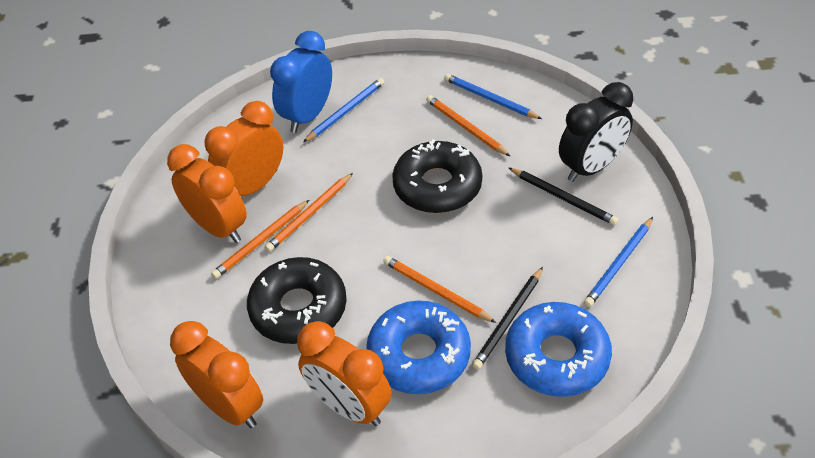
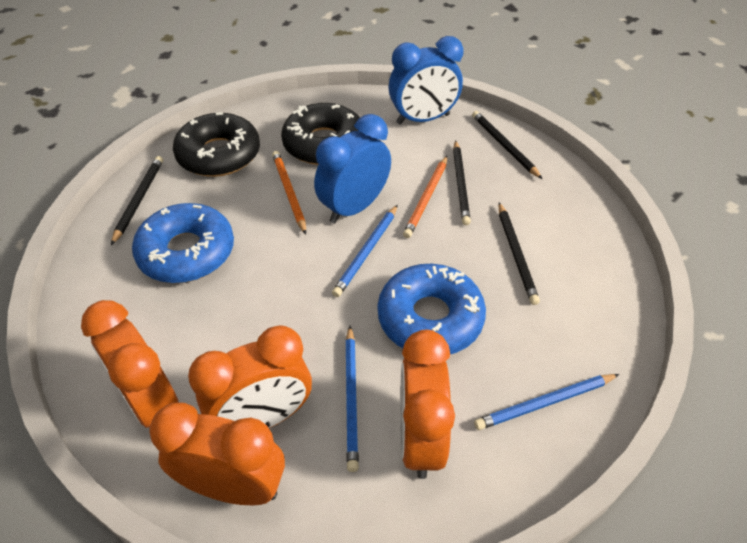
black clock: [559,82,633,182] = 1 -> none = 0
black pencil: [472,267,543,370] [508,167,618,225] = 2 -> [111,156,163,245] [453,140,471,225] [472,111,542,179] [499,202,540,305] = 4
blue clock: [270,31,332,133] = 1 -> [314,114,391,223] [388,36,463,124] = 2
orange pencil: [211,200,309,279] [265,173,353,252] [383,256,496,323] [426,95,510,156] = 4 -> [272,151,306,234] [403,156,447,238] = 2

